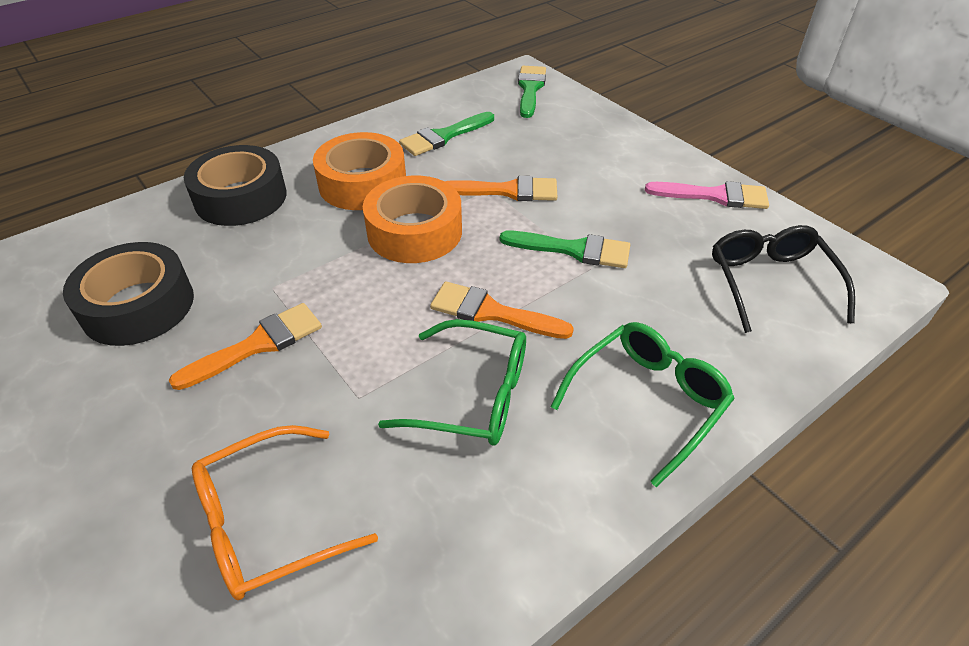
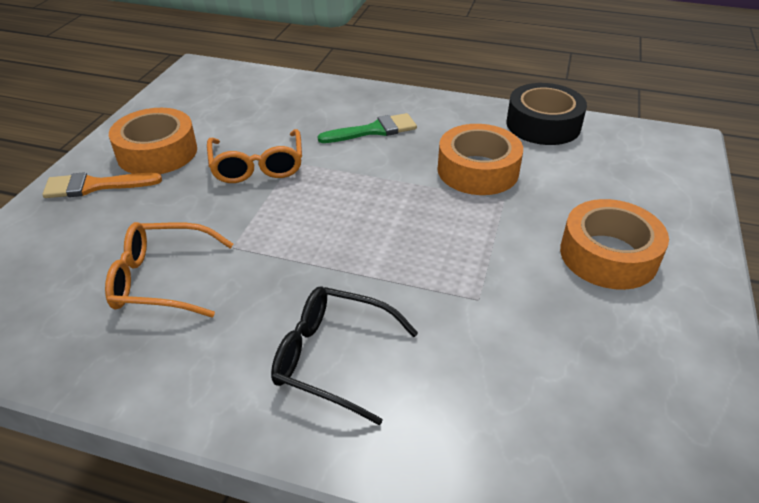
black tape: [63,242,194,346] [184,145,287,226] = 2 -> [506,83,587,145] = 1
green brush: [399,112,494,156] [500,231,630,268] [518,66,546,118] = 3 -> [317,113,417,143] = 1
green glasses: [378,319,526,446] [551,322,735,487] = 2 -> none = 0
orange brush: [169,303,322,390] [430,281,574,339] [445,176,557,201] = 3 -> [42,172,162,198] = 1
orange glasses: [192,425,378,600] = 1 -> [105,222,233,317] [207,129,302,183] = 2
orange tape: [313,132,406,210] [363,176,462,263] = 2 -> [109,108,197,174] [438,124,523,195] [560,199,669,290] = 3
pink brush: [645,181,769,209] = 1 -> none = 0

